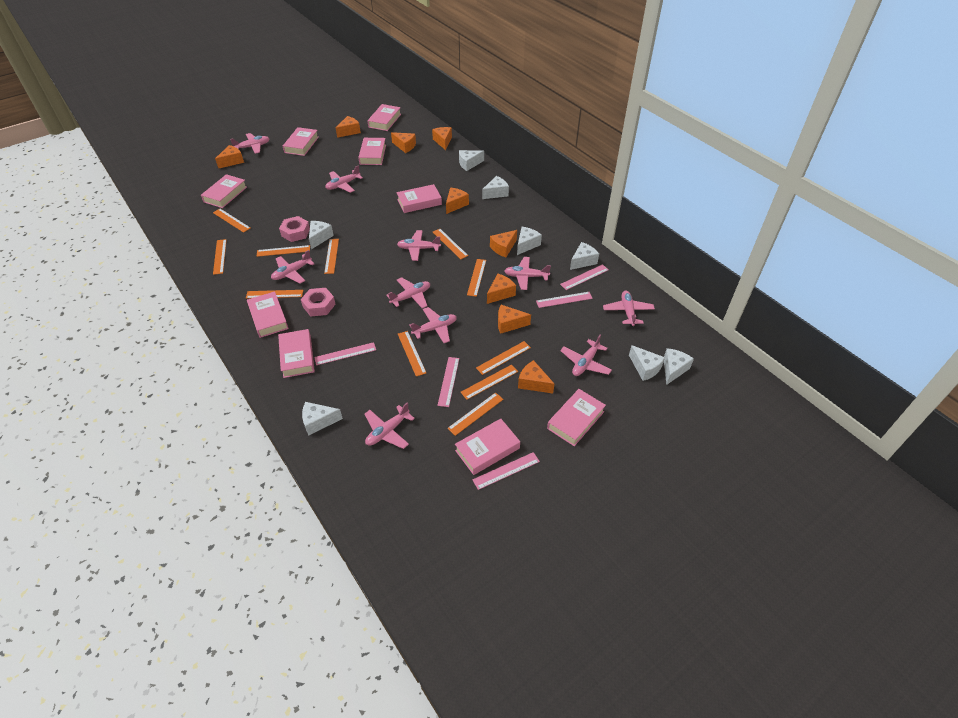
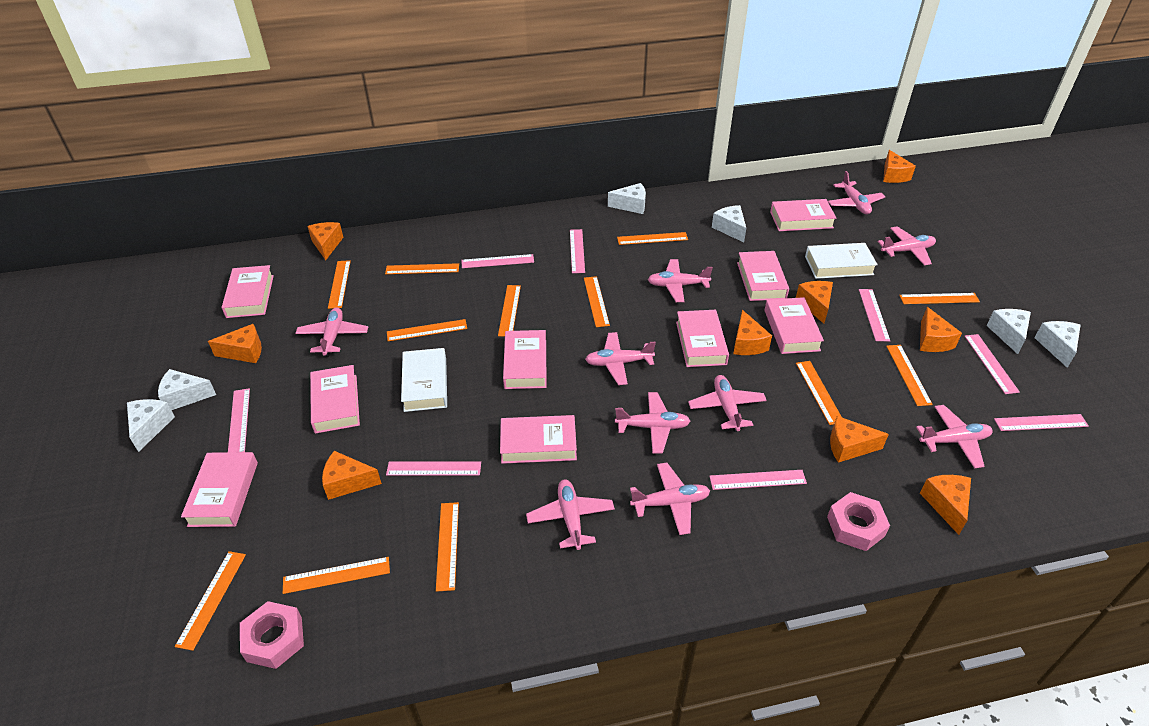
orange ruler: [213,209,250,233] [213,239,227,275] [246,290,303,299] [257,245,310,257] [324,239,339,274] [398,331,426,376] [433,229,468,259] [447,392,503,436] [460,365,518,400] [467,259,486,297] [476,341,531,375] = 11 -> [175,551,246,651] [283,557,390,594] [328,260,351,309] [385,263,459,274] [387,319,467,341] [436,502,459,592] [498,285,521,337] [584,276,610,327] [617,232,688,245] [796,361,842,425] [886,345,933,406] [899,293,980,304] = 12
pink ruler: [314,342,376,365] [437,357,459,407] [472,452,540,490] [536,292,593,308] [560,264,608,290] = 5 -> [228,388,250,452] [386,461,481,476] [462,254,534,268] [570,229,585,273] [709,470,807,490] [859,289,890,341] [965,334,1020,394] [994,414,1089,431] = 8
white book: none = 0 -> [401,348,447,412] [805,243,878,279] = 2
white cheese: [302,402,343,436] [309,221,334,249] [459,150,484,171] [482,176,509,199] [517,227,542,255] [570,242,599,270] [629,345,665,381] [664,348,694,385] = 8 -> [127,399,175,452] [158,369,216,410] [608,183,646,214] [712,205,746,242] [986,309,1031,354] [1034,321,1081,368] = 6

